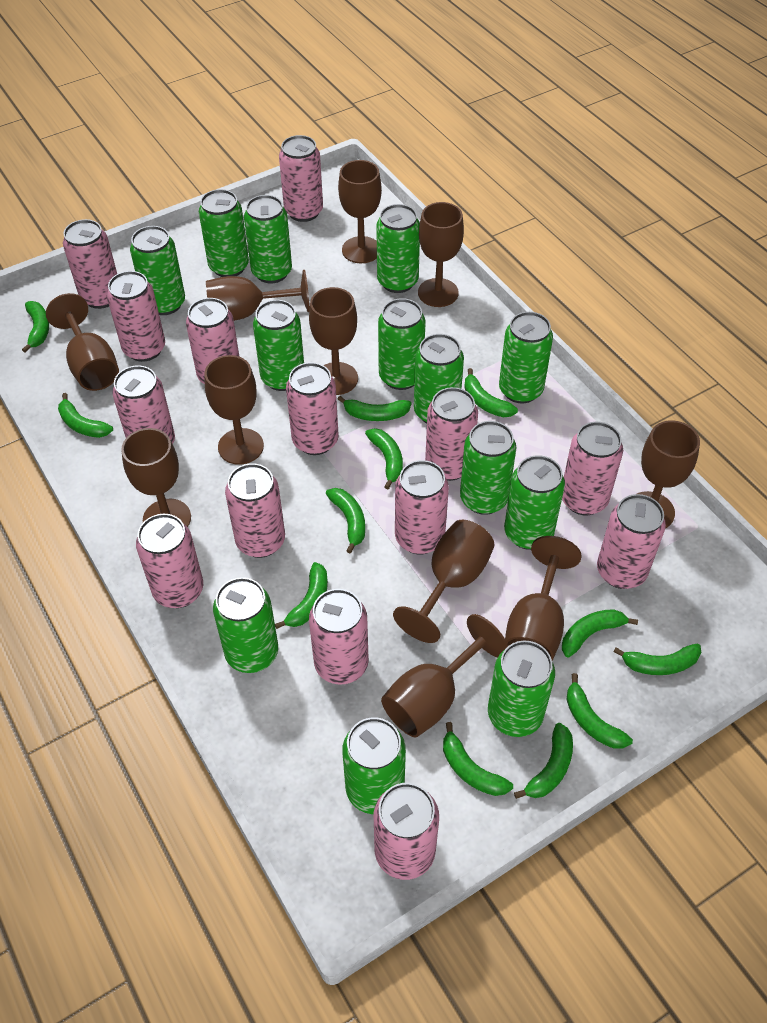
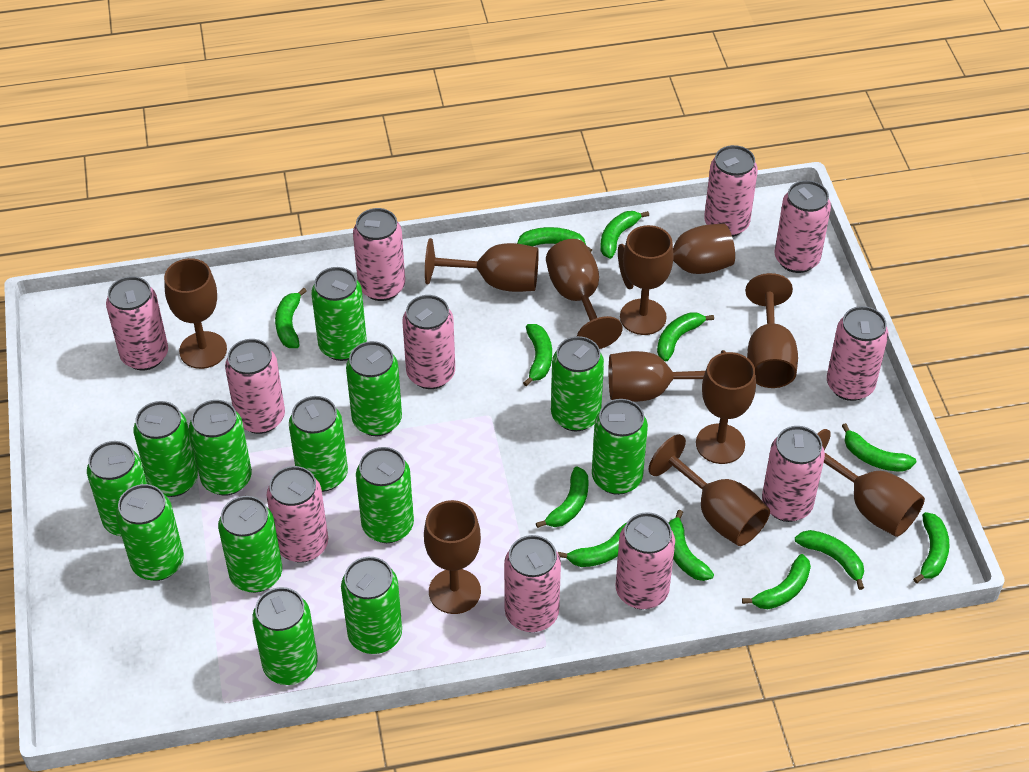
pink can: [63,219,117,309] [107,271,165,362] [112,365,175,444] [136,514,203,608] [186,298,239,384] [225,463,285,558] [279,135,323,222] [286,362,339,455] [309,589,369,684] [374,783,439,880] [395,460,449,554] [425,387,478,481] [562,422,623,515] [597,494,666,589] = 14 -> [106,276,168,370] [225,339,285,434] [267,466,328,563] [353,208,405,301] [402,295,455,389] [504,535,561,632] [615,512,675,610] [704,145,758,237] [762,426,825,522] [774,180,831,273] [827,306,888,401] = 11

